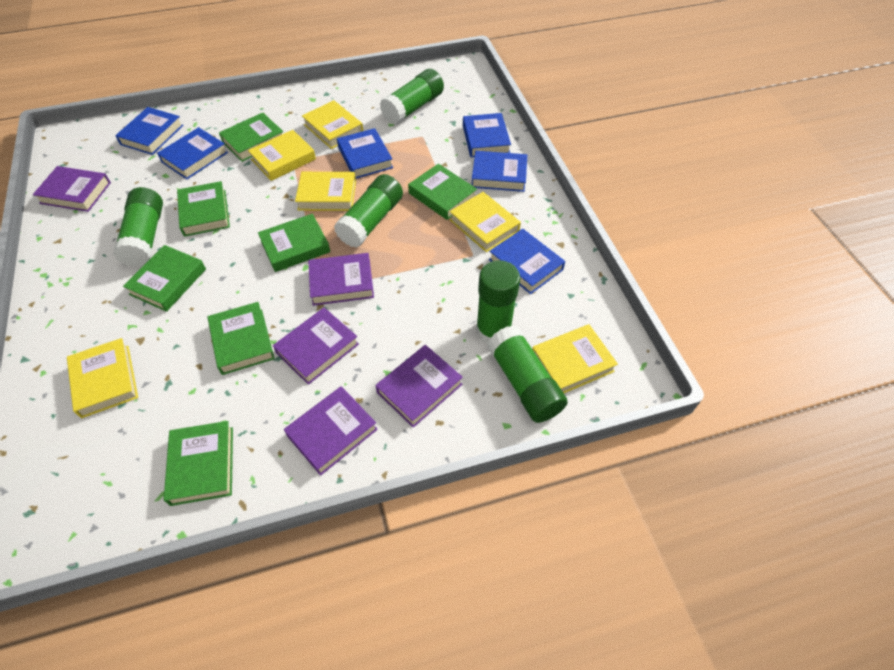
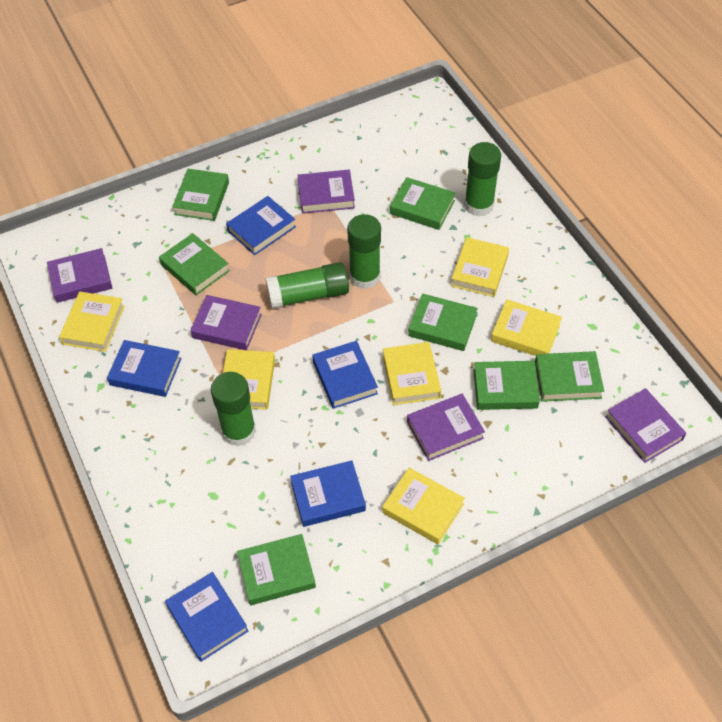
blue book: [115,107,183,155] [157,127,228,179] [337,128,393,178] [463,113,511,157] [472,151,527,192] [489,229,565,294] = 6 -> [107,340,182,397] [165,572,248,662] [226,196,296,255] [290,460,366,527] [312,341,378,409] = 5
green glue stick: [113,187,163,267] [334,174,403,248] [380,69,444,125] [476,260,520,343] [487,325,568,423] = 5 -> [211,372,256,447] [265,262,349,309] [347,214,381,289] [464,142,501,217] = 4

